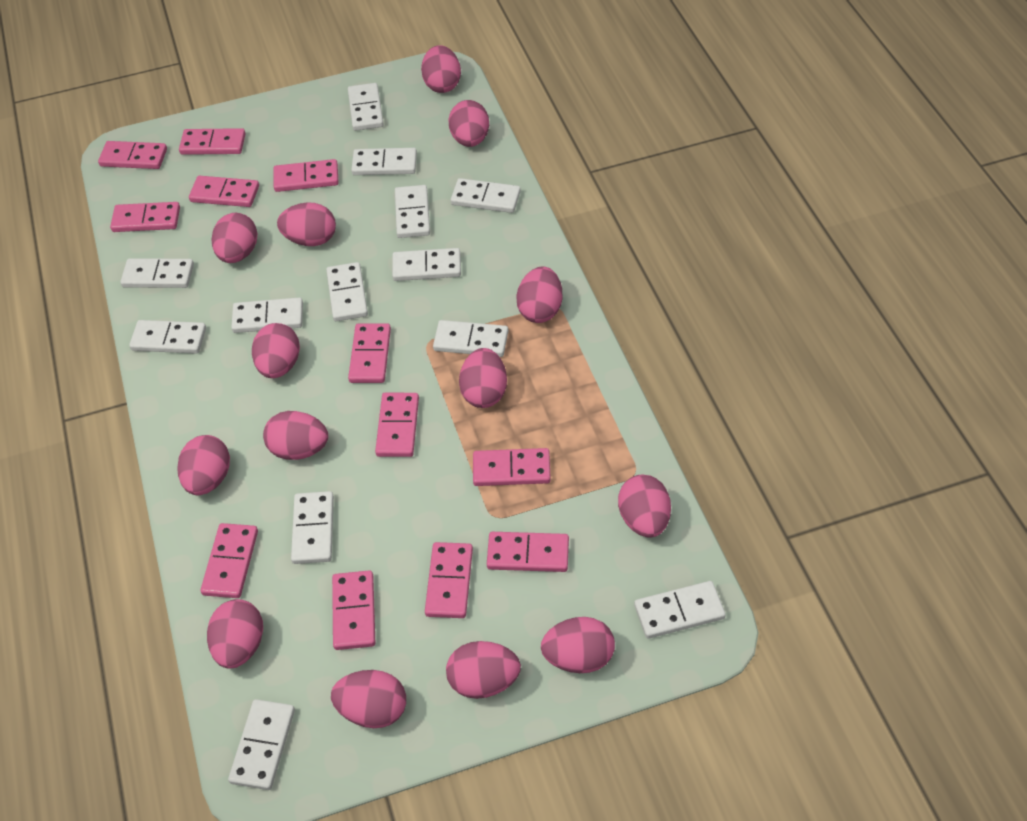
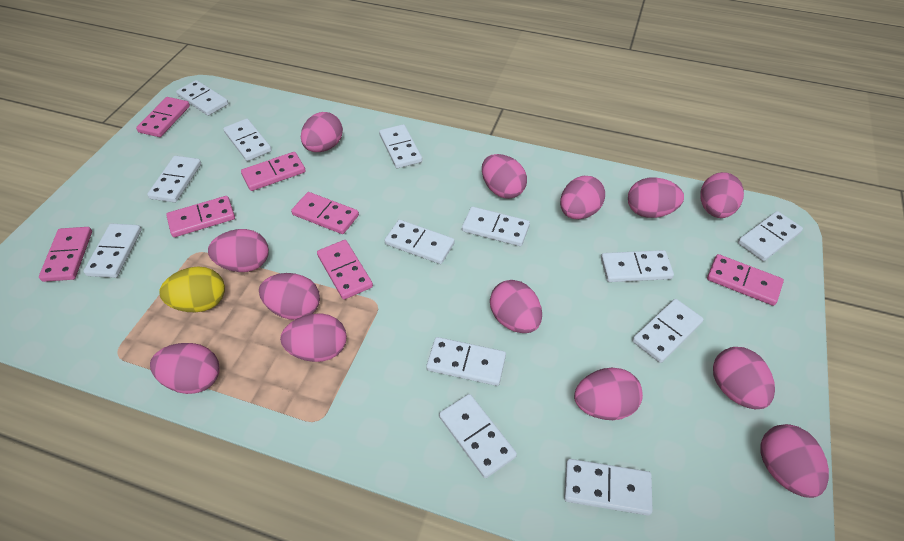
pink domino: [98,141,167,169] [110,202,180,232] [179,128,246,155] [189,176,259,207] [201,523,258,598] [274,159,339,192] [332,570,375,650] [348,323,391,383] [375,393,419,457] [425,542,473,618] [473,448,551,486] [487,532,569,572] = 12 -> [39,227,92,282] [136,97,190,137] [166,196,235,237] [241,152,306,191] [291,192,359,234] [317,240,373,300] [707,254,784,306] = 7
pink egg: [177,435,230,495] [207,599,263,668] [212,213,257,263] [252,323,300,378] [263,411,328,460] [277,202,336,246] [331,670,406,728] [421,45,461,93] [446,641,521,699] [448,100,489,147] [459,348,507,408] [516,266,563,323] [541,617,615,673] [618,474,671,538] = 14 -> [150,343,220,394] [208,229,269,272] [259,273,320,320] [280,313,347,362] [301,112,343,152] [482,154,527,199] [490,280,542,333] [560,176,605,219] [574,368,643,420] [628,177,684,218] [700,172,744,218] [713,347,775,409] [761,424,829,498] = 13
yellow egg: none = 0 -> [159,267,225,312] = 1

